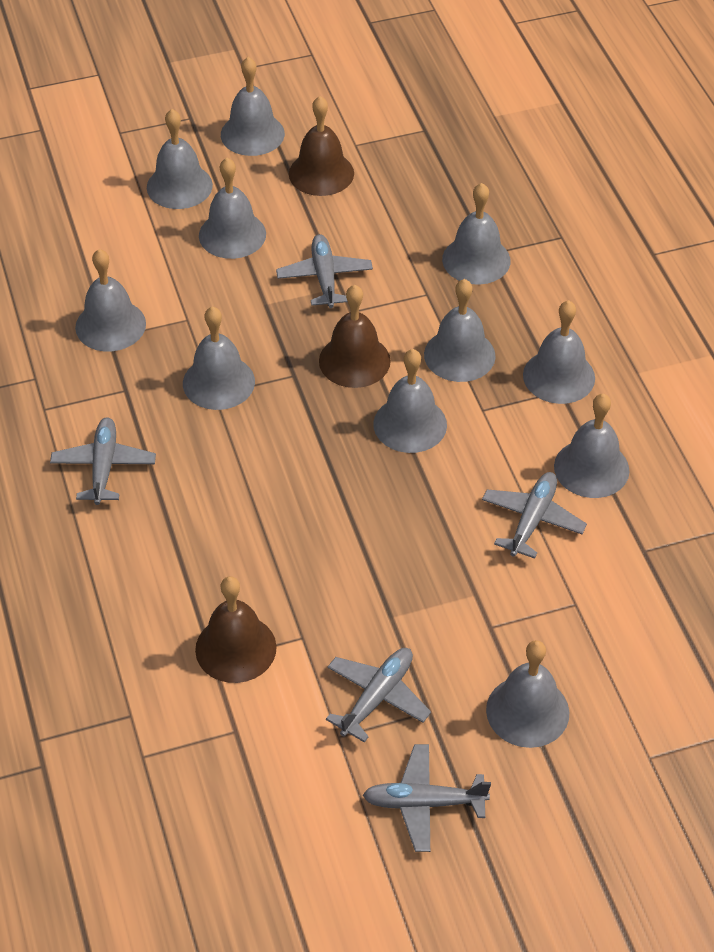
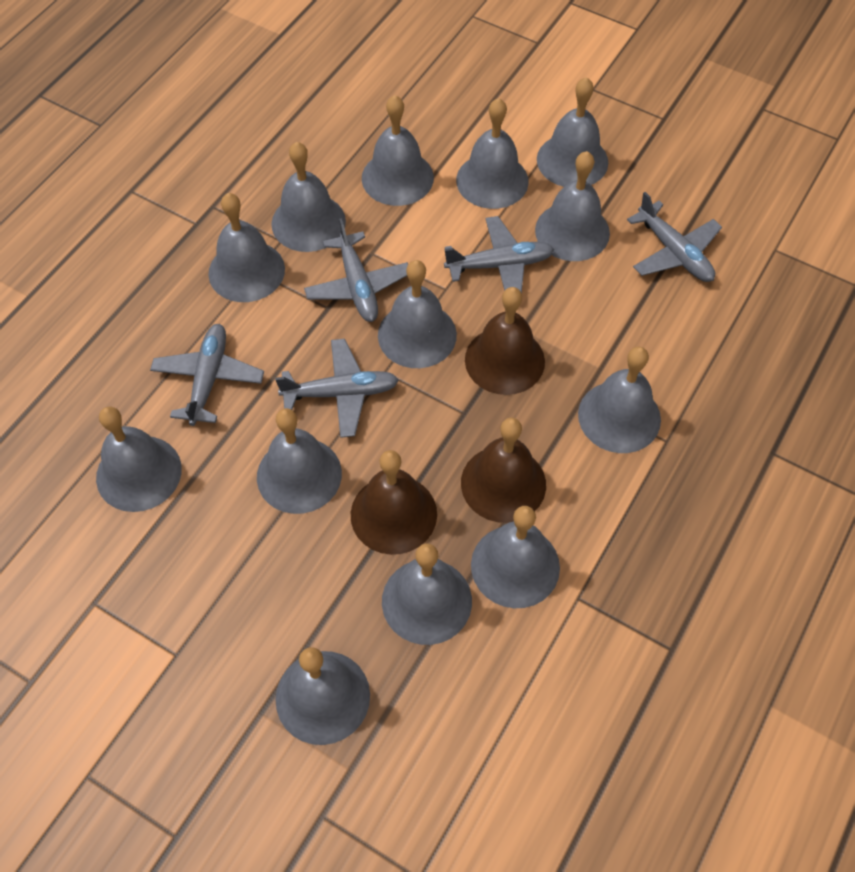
grey bell: [75,249,146,351] [147,109,213,209] [183,306,255,410] [199,158,266,259] [221,57,285,156] [373,349,447,453] [424,279,496,382] [442,183,510,285] [486,640,569,748] [523,300,595,404] [554,394,629,498] = 11 -> [96,407,182,512] [208,193,285,302] [257,408,342,514] [271,142,346,252] [275,647,370,745] [362,95,434,206] [378,260,457,368] [382,543,472,645] [456,98,529,209] [471,506,560,608] [535,151,610,261] [537,77,608,187] [578,347,661,453] = 13

